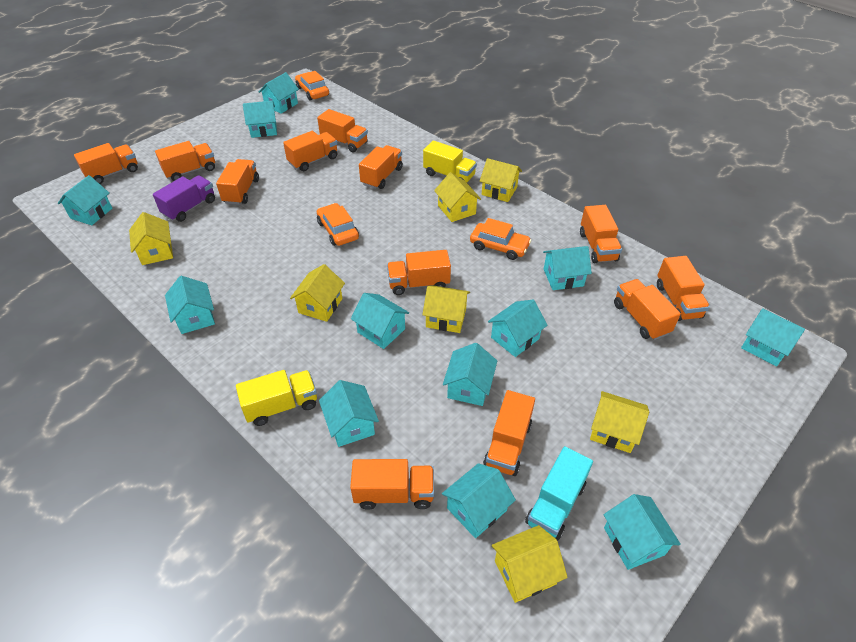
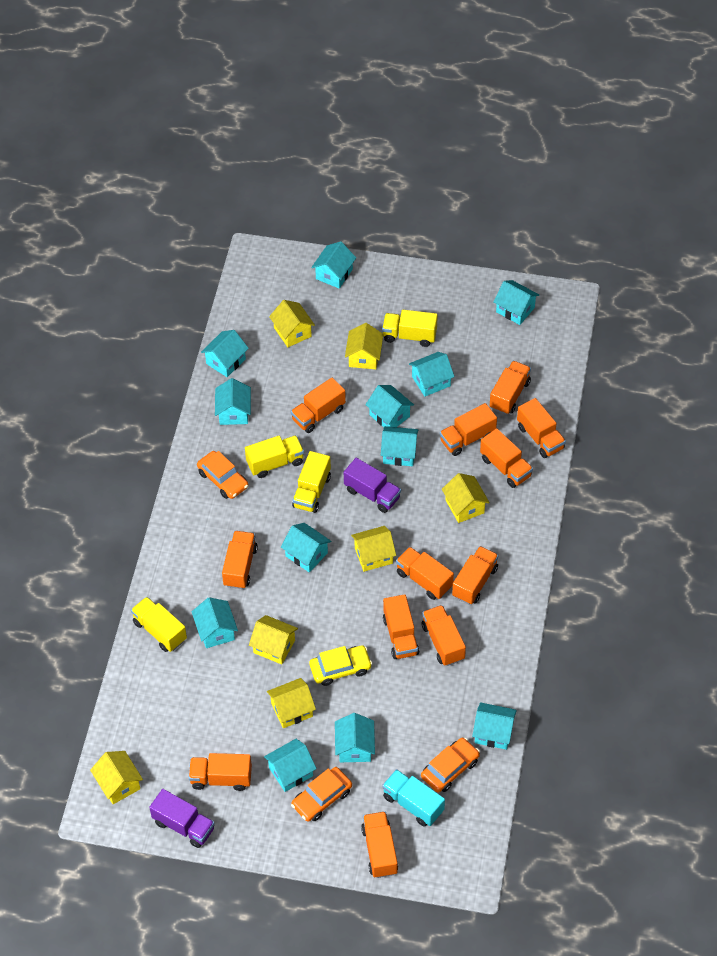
purple truck: [153,175,215,222] = 1 -> [149,789,215,848] [344,458,401,513] = 2
yellow car: none = 0 -> [310,645,372,686] = 1
yellow truck: [236,370,317,426] [423,141,477,183] = 2 -> [131,597,187,652] [245,435,304,478] [292,451,331,513] [382,310,438,347] = 4

